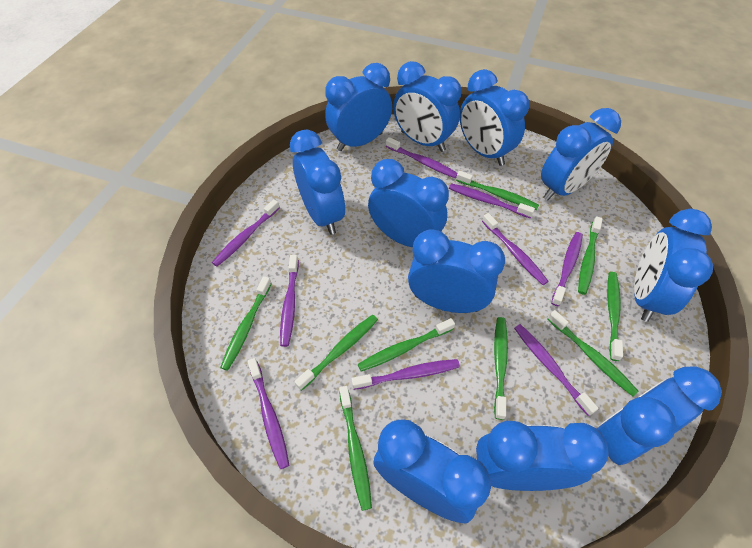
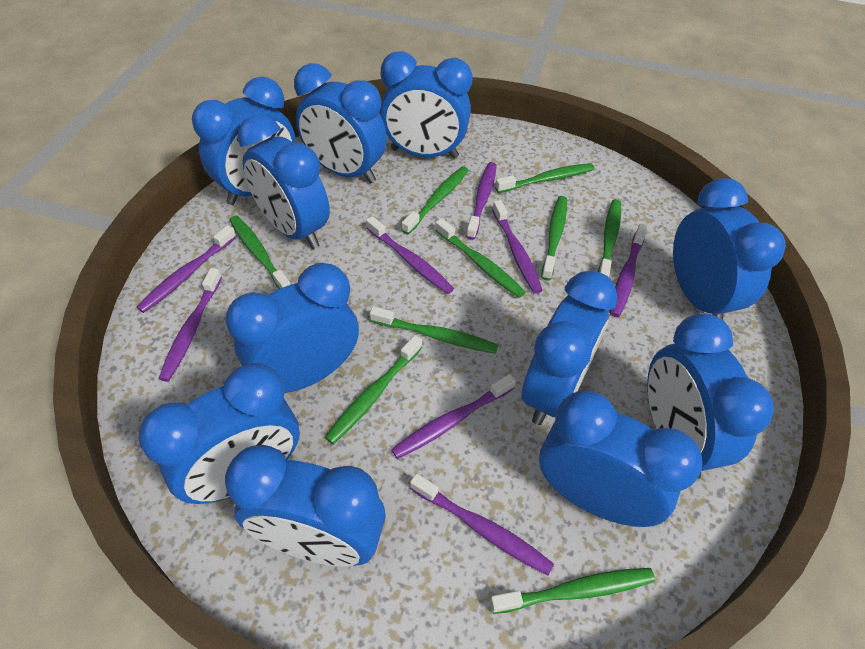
purple toothbrush: [212,199,280,266] [248,358,289,469] [280,255,299,347] [352,359,460,390] [386,137,458,178] [449,183,535,218] [482,213,549,285] [514,324,599,416] [551,232,583,306] = 9 -> [136,225,236,313] [158,268,222,382] [366,216,454,294] [391,374,516,459] [410,474,554,575] [466,162,497,240] [492,200,543,294] [610,224,648,317] = 8

